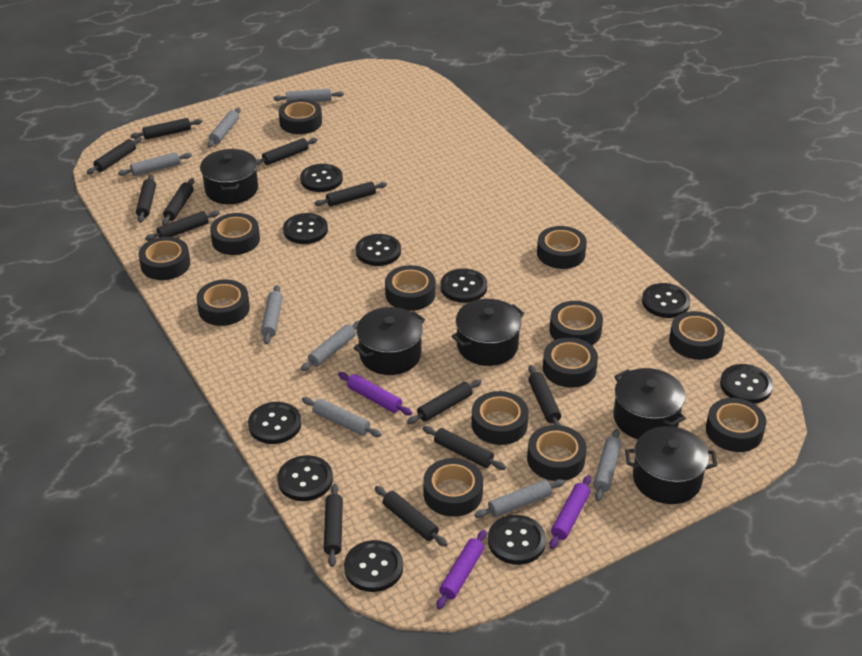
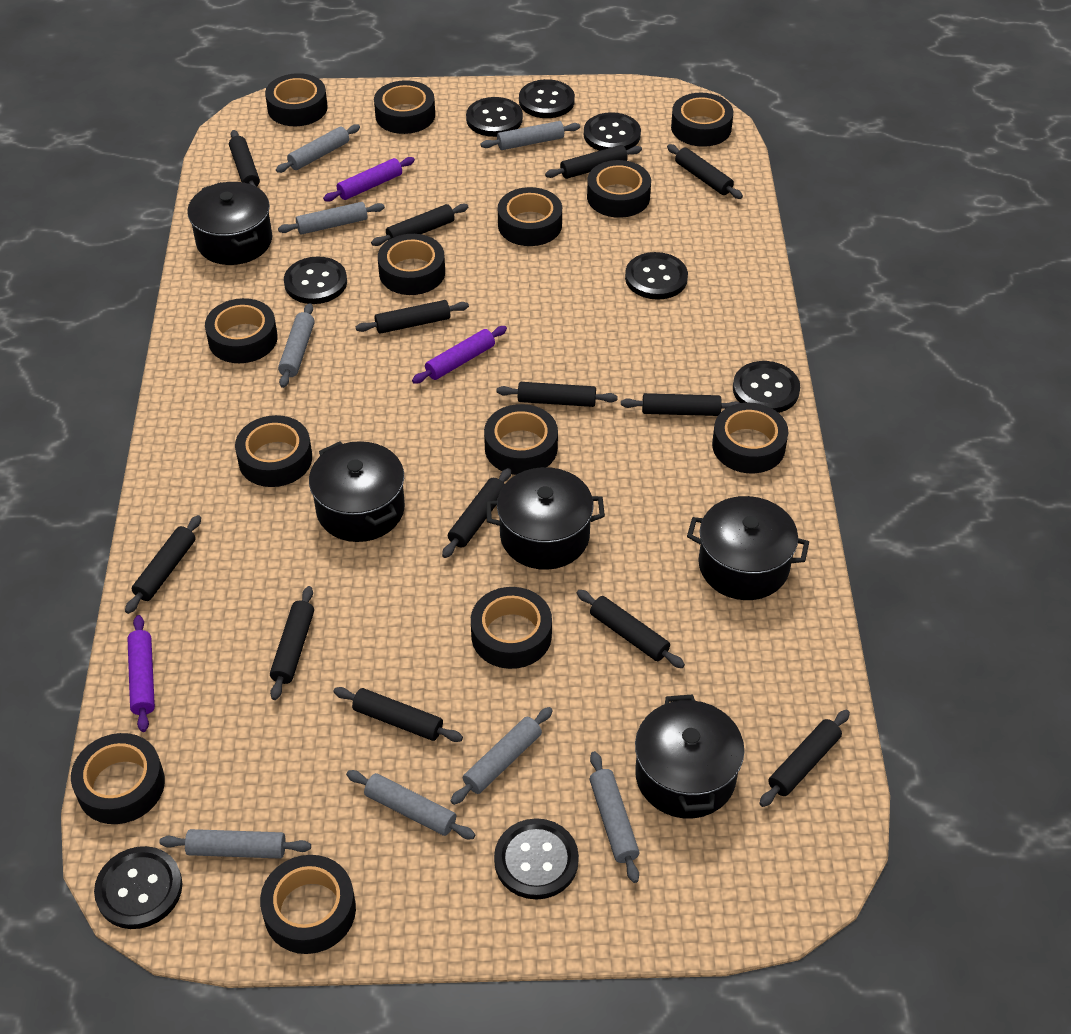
black button: [248,402,302,444] [277,455,333,501] [283,213,328,244] [300,164,343,192] [344,540,403,592] [356,234,401,266] [440,268,487,303] [488,515,546,565] [642,283,690,318] [720,364,773,404] = 10 -> [94,846,182,929] [284,256,347,304] [466,97,523,137] [494,818,579,900] [519,79,575,118] [584,112,641,151] [625,252,688,300] [733,361,800,413] = 8
black rolling pin: [87,137,142,174] [130,118,202,140] [136,175,156,223] [145,211,220,241] [162,178,194,225] [257,138,318,165] [314,182,387,207] [324,484,343,567] [375,486,447,547] [407,379,482,424] [423,426,506,470] [528,365,561,425] = 12 -> [125,515,201,614] [229,130,260,187] [270,586,314,700] [333,687,463,742] [356,300,469,334] [371,204,468,246] [442,468,511,558] [497,382,618,407] [545,145,642,179] [577,590,685,668] [621,393,740,416] [667,144,743,199] [759,710,850,807] = 13

